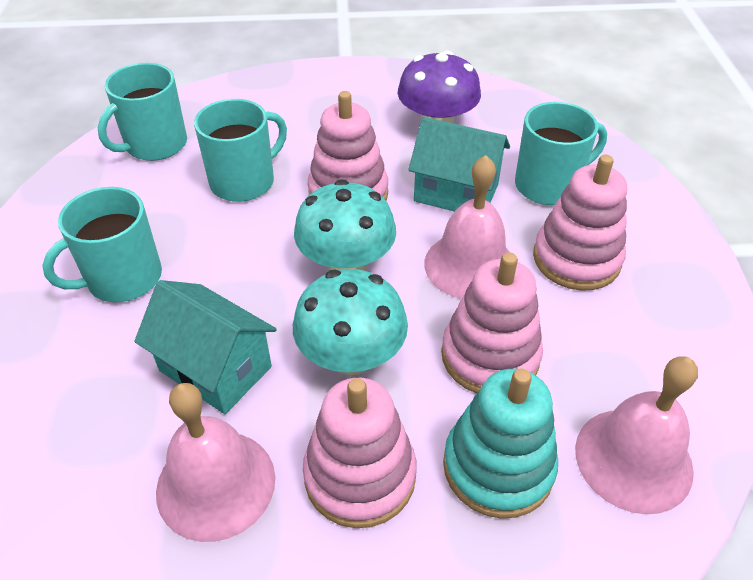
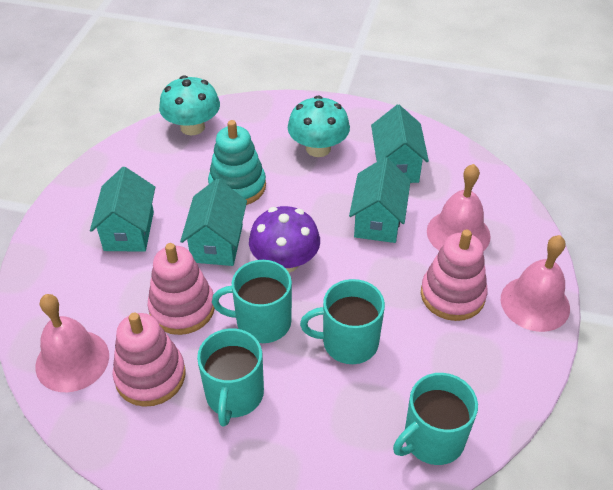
pink stacking toy: [303,378,417,528] [307,91,388,200] [441,252,543,393] [533,155,627,291] = 4 -> [112,313,186,407] [147,243,215,335] [421,229,488,321] = 3
turquoise house: [134,280,277,414] [408,117,510,212] = 2 -> [90,167,155,252] [180,179,247,266] [349,157,411,243] [371,105,429,183] = 4

